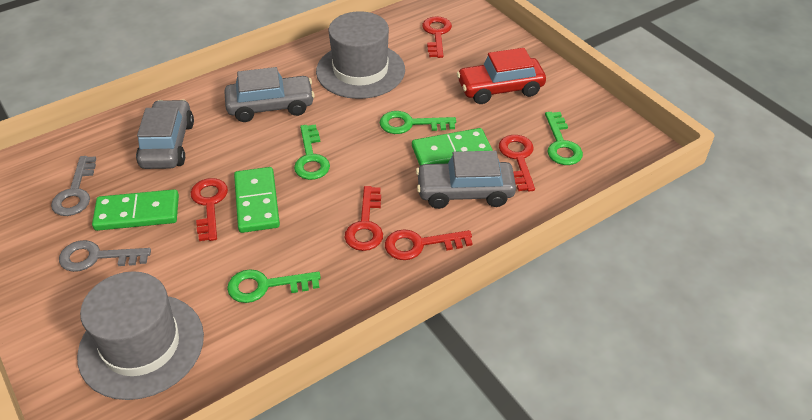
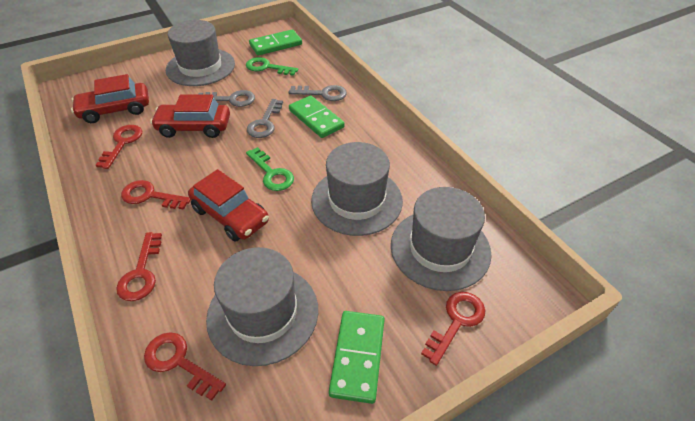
green key: [227,269,321,303] [294,124,330,180] [380,111,456,134] [545,112,583,165] = 4 -> [246,57,298,76] [246,147,294,191] = 2
grey car: [136,99,194,169] [224,67,315,122] [416,151,516,209] = 3 -> none = 0
grey hat: [77,271,204,400] [316,11,405,99] = 2 -> [166,20,235,86] [206,247,318,366] [311,142,403,236] [391,187,492,291] = 4
grey key: [51,156,96,216] [59,240,151,272] = 2 -> [198,90,255,107] [247,99,283,138] [288,85,347,101] = 3
red car: [457,48,546,104] = 1 -> [71,74,149,123] [150,94,230,138] [188,169,269,242] = 3

